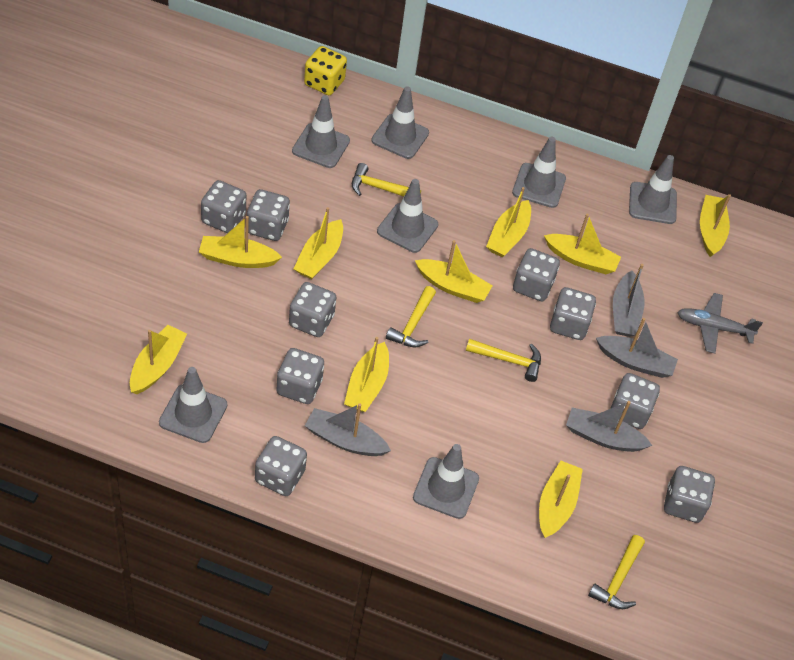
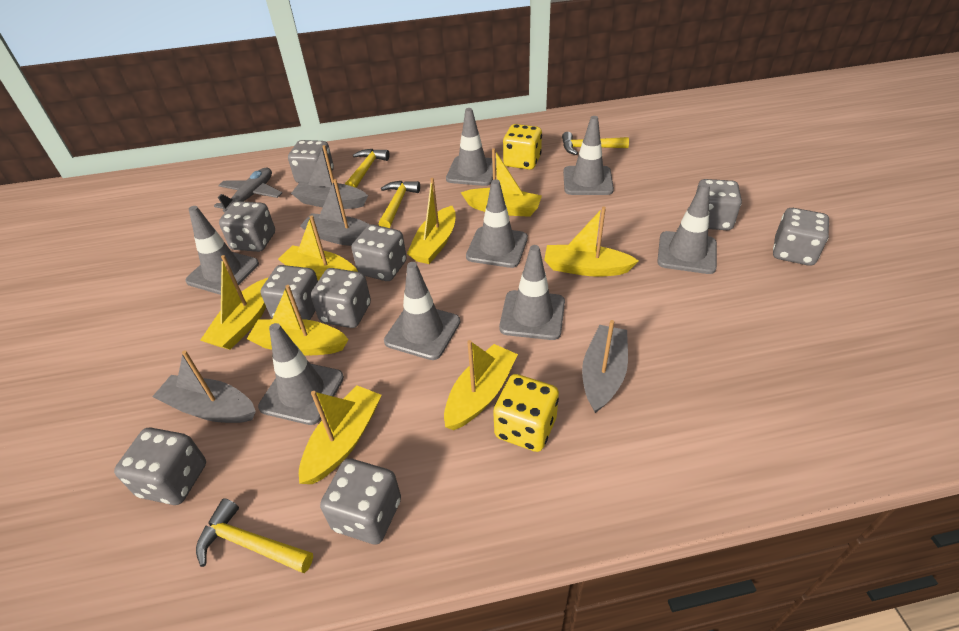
grey traffic cone: [159,367,227,443] [292,95,350,168] [372,86,429,159] [377,179,438,253] [413,444,479,519] [512,137,566,208] [629,155,677,224] = 7 -> [185,206,259,295] [258,323,344,425] [384,262,460,360] [446,108,496,186] [466,179,528,268] [499,245,565,340] [563,116,614,195] [657,183,717,274] = 8
yellow boat: [130,325,187,394] [199,216,282,268] [294,207,343,279] [344,337,389,412] [415,240,493,303] [486,187,531,257] [539,461,583,538] [544,214,621,274] [700,194,731,257] = 9 -> [200,255,269,350] [247,285,348,356] [278,215,358,281] [299,385,381,484] [407,178,456,264] [444,340,518,430] [461,148,542,217] [544,207,639,277] = 8
yellow dice: [304,46,347,95] = 1 -> [493,374,559,452] [503,124,542,170] = 2

